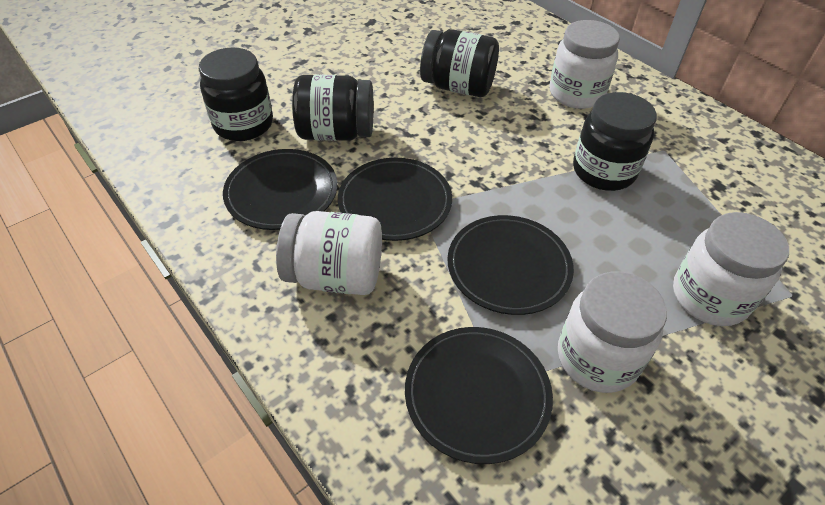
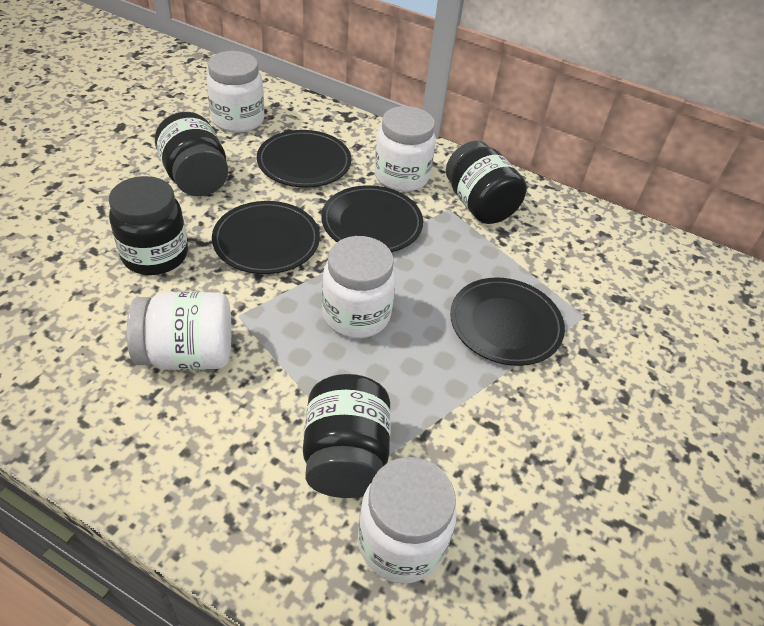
white jar: [276,211,382,295] [550,20,620,109] [558,272,667,393] [673,212,789,326] = 4 -> [127,292,231,370] [206,51,264,133] [322,236,396,338] [358,457,457,583] [374,106,436,192] = 5

